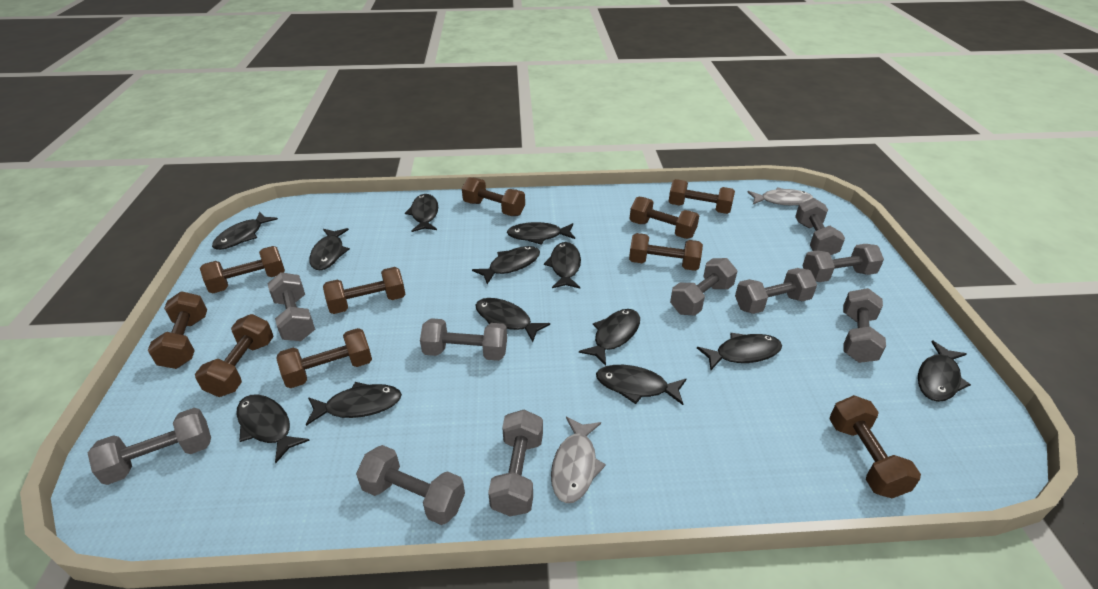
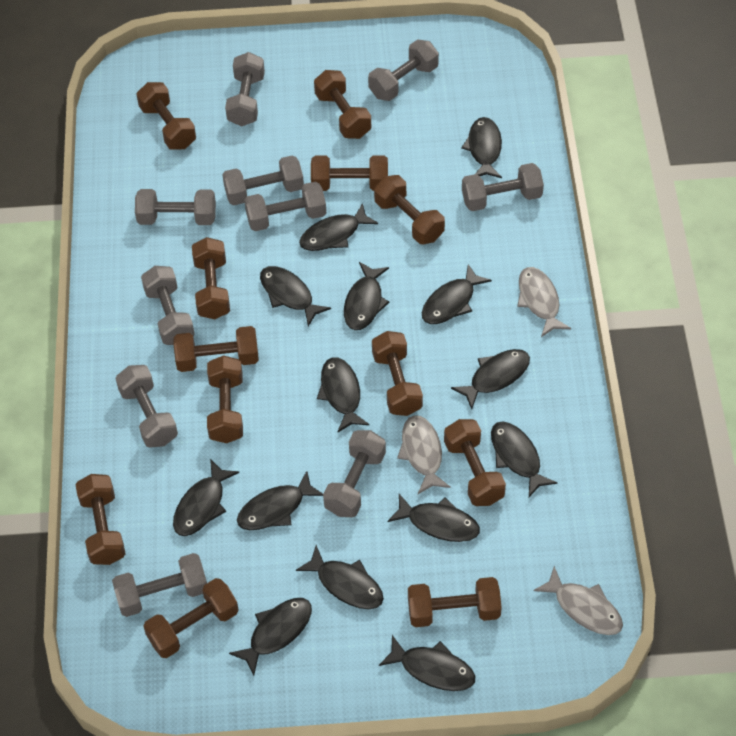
black fish: [212,212,278,250] [237,394,310,463] [306,382,402,426] [309,228,350,270] [405,194,438,232] [472,246,540,284] [476,298,550,342] [507,222,575,245] [544,242,581,289] [579,309,640,366] [596,365,686,405] [697,333,782,370] [918,340,971,402] = 13 -> [173,459,239,536] [229,598,312,676] [237,471,323,530] [260,266,331,326] [296,545,384,609] [299,203,378,251] [317,357,369,432] [344,262,389,330] [379,635,475,691] [388,494,480,542] [422,264,492,324] [451,349,530,409] [461,117,502,178] [491,421,557,497] = 14
brown dumbbell: [148,292,207,369] [195,314,274,397] [200,246,285,293] [277,328,372,388] [323,267,406,314] [462,177,525,216] [629,233,703,271] [630,197,699,239] [668,179,735,214] [830,395,921,498] = 10 -> [75,474,125,565] [136,82,196,150] [143,578,239,658] [174,326,259,372] [192,237,230,319] [207,355,243,443] [311,155,388,191] [314,70,371,139] [372,331,423,416] [374,175,445,244] [408,577,502,627] [444,419,506,506] = 12
grey fish: [551,417,606,503] [748,187,813,205] = 2 -> [397,415,451,494] [517,267,571,337] [533,566,623,635] = 3

